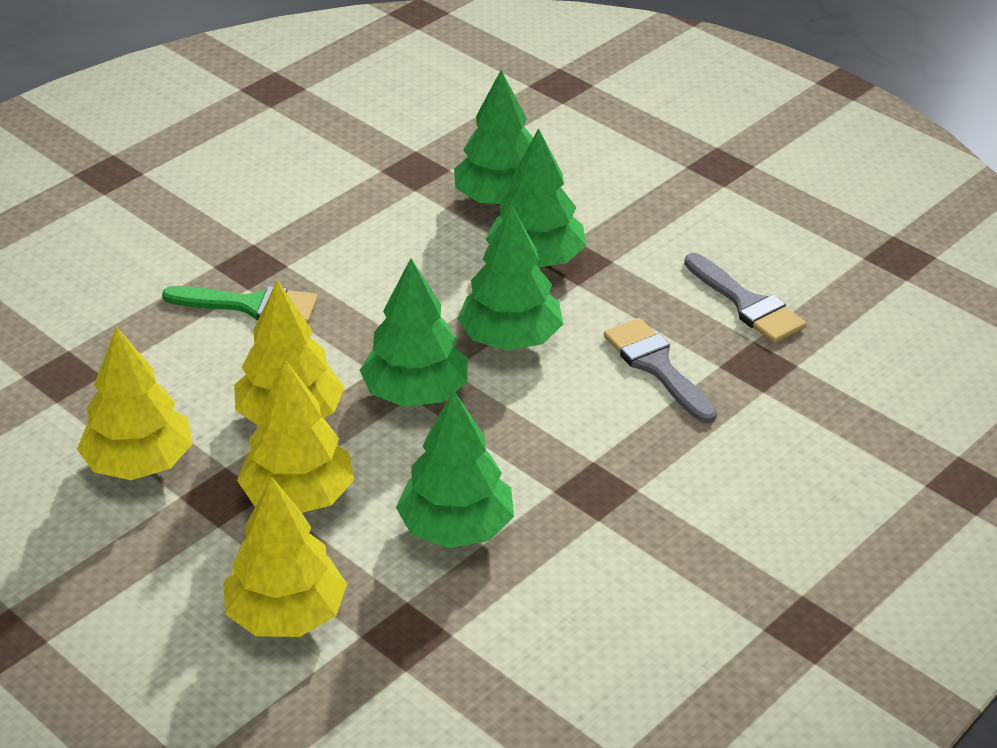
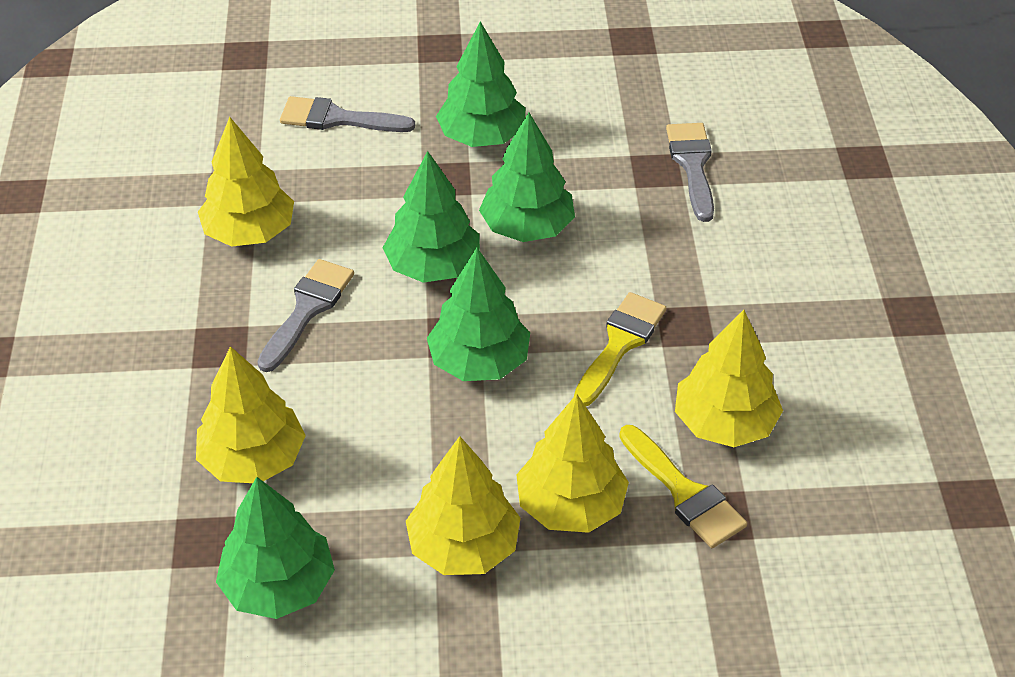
green brush: [162,286,318,323] = 1 -> none = 0
grey brush: [604,318,717,423] [684,253,807,343] = 2 -> [257,259,354,372] [280,96,415,132] [666,123,714,222] = 3
yellow brush: none = 0 -> [574,292,666,406] [619,425,747,548] = 2
yellow tree: [77,327,193,480] [223,476,347,637] [234,280,345,426] [237,359,354,513] = 4 -> [196,346,306,483] [198,117,294,247] [406,436,520,575] [516,394,629,533] [675,310,783,447] = 5

